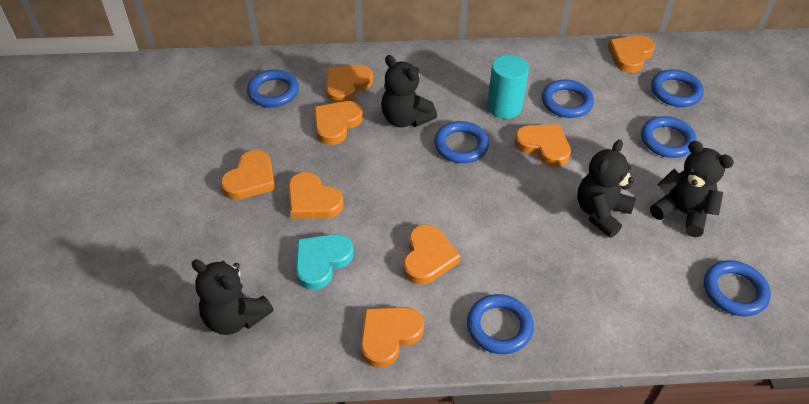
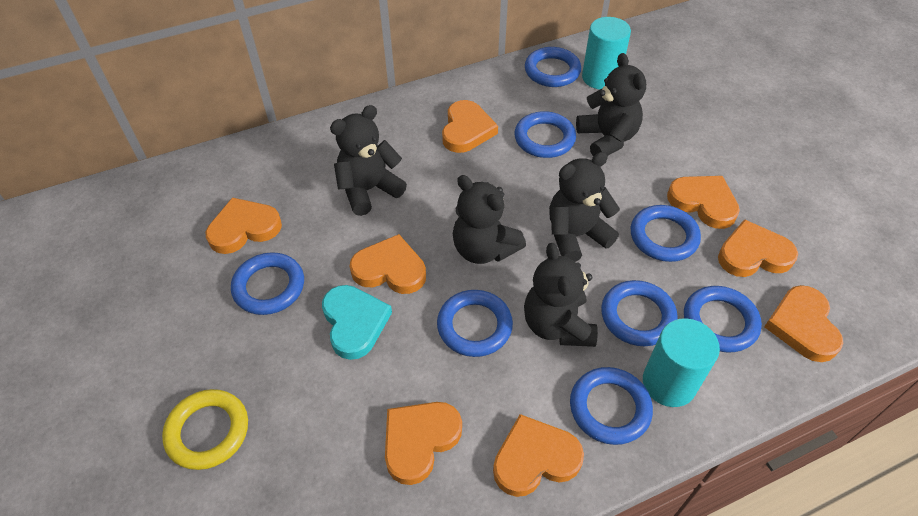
black teddy bear: [192,259,274,335] [381,55,437,127] [577,140,636,238] [650,141,734,237] = 4 -> [330,105,407,216] [453,175,526,264] [524,243,598,347] [549,152,620,262] [576,53,646,156] = 5
blue ring: [247,69,299,107] [434,121,489,163] [467,294,534,354] [542,79,594,118] [641,116,697,158] [651,69,704,107] [704,260,771,316] = 7 -> [231,252,304,315] [437,290,513,357] [514,111,576,158] [525,47,581,87] [570,367,653,445] [601,280,678,346] [631,205,701,262] [684,286,762,352] = 8
turquoise cylinder: [487,55,529,119] = 1 -> [582,17,631,89] [643,318,720,407] = 2
yellow ring: none = 0 -> [162,389,248,470] = 1

